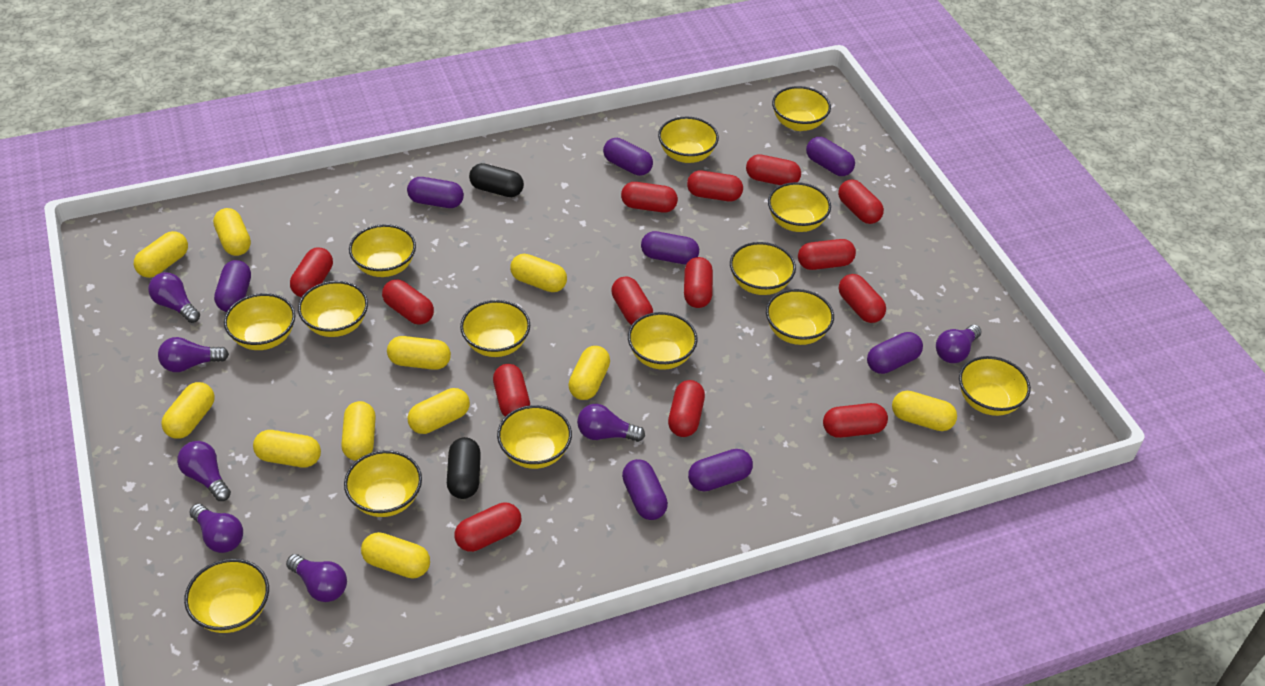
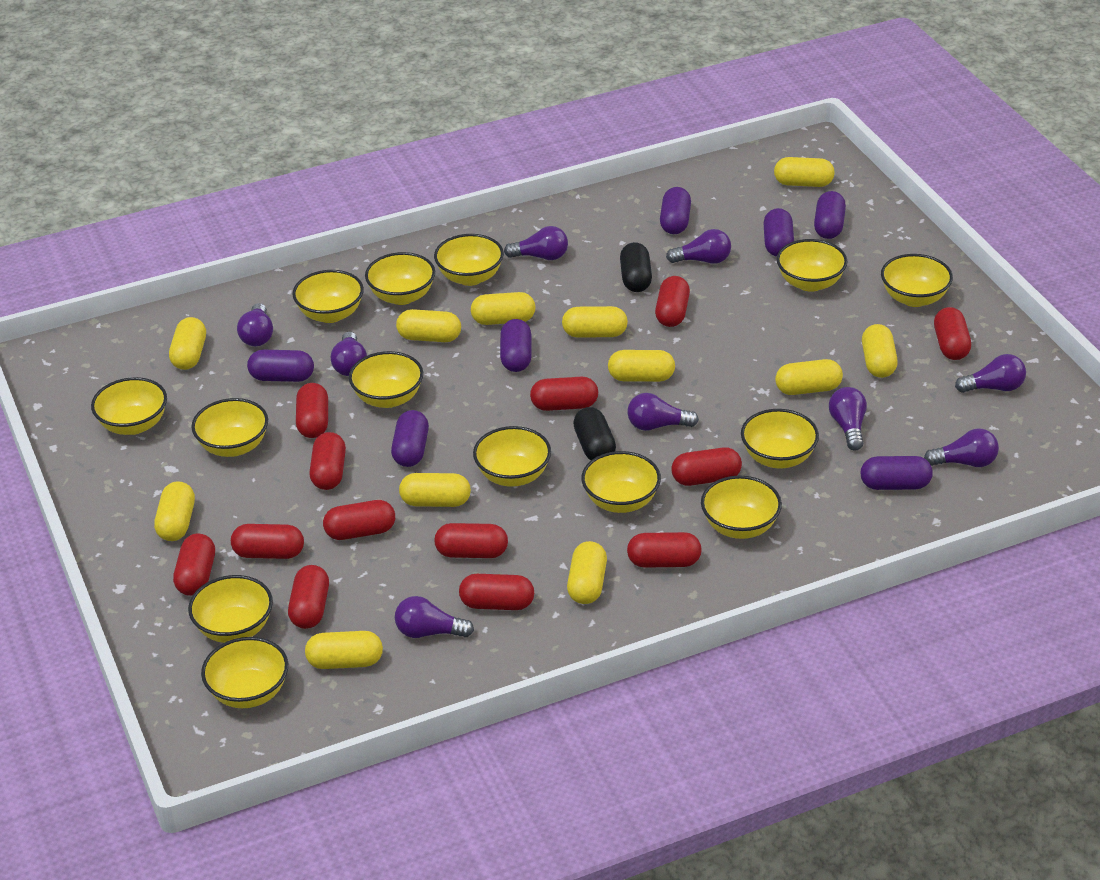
purple capsule: [214,260,251,312] [407,177,464,208] [603,138,653,176] [622,459,668,520] [641,231,699,264] [688,449,753,492] [806,137,855,176] [867,332,923,374] = 8 -> [247,350,314,382] [391,410,429,467] [500,319,532,372] [660,187,691,234] [763,208,794,257] [814,191,846,239] [860,456,933,490] = 7
purple light bulb: [148,272,200,323] [158,337,229,372] [177,441,231,501] [189,504,243,553] [286,554,347,602] [577,404,645,442] [936,325,982,363] = 7 -> [237,303,273,346] [331,332,367,376] [395,596,474,638] [504,226,568,260] [627,393,699,431] [666,229,731,264] [829,387,867,451] [924,428,999,467] [955,354,1026,393] = 9
red capsule: [290,247,333,297] [382,279,434,325] [455,502,521,552] [493,364,530,417] [611,276,653,325] [621,182,678,213] [668,380,705,437] [684,257,713,308] [687,171,743,201] [746,154,801,185] [798,239,856,270] [823,403,888,438] [838,179,884,224] [839,274,886,323] = 14 -> [173,533,215,596] [231,524,304,559] [288,565,329,629] [296,383,328,438] [309,432,346,490] [323,500,395,540] [434,523,508,558] [459,574,534,610] [530,377,598,411] [627,532,702,568] [655,276,690,327] [671,447,742,486] [934,307,971,360] = 13
yellow capsule: [134,231,188,278] [161,382,215,439] [213,208,251,256] [253,430,321,468] [341,401,376,461] [361,532,430,579] [387,336,451,370] [408,388,470,434] [510,254,567,292] [568,346,610,400] [892,391,957,431] = 11 -> [154,481,195,541] [169,317,206,370] [305,631,383,669] [396,309,461,342] [399,473,471,507] [471,292,536,325] [562,306,628,338] [567,541,607,604] [608,350,675,382] [774,157,835,187] [775,359,843,395] [862,324,898,378] = 12

